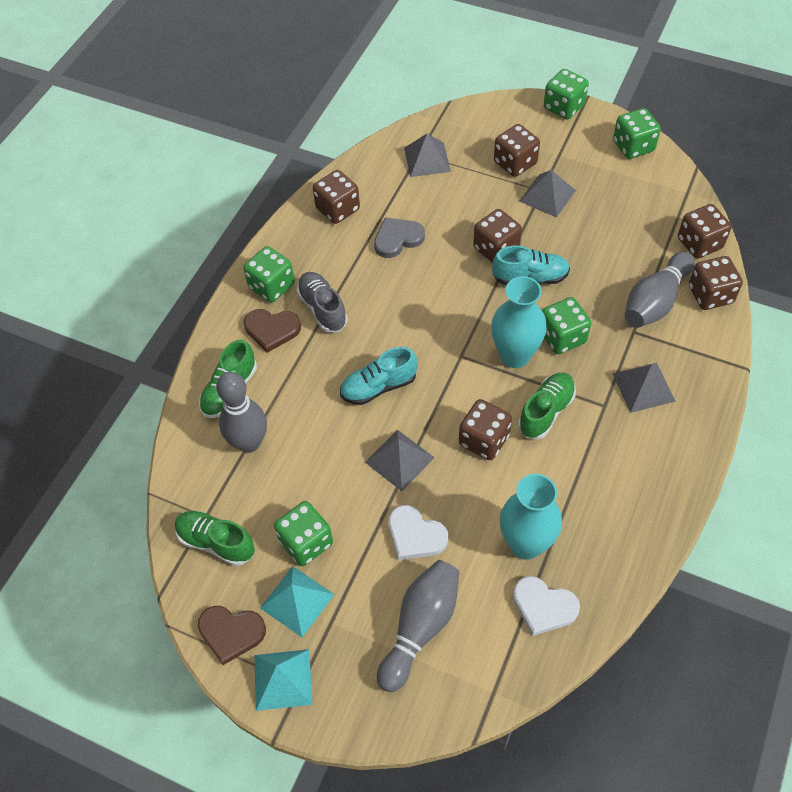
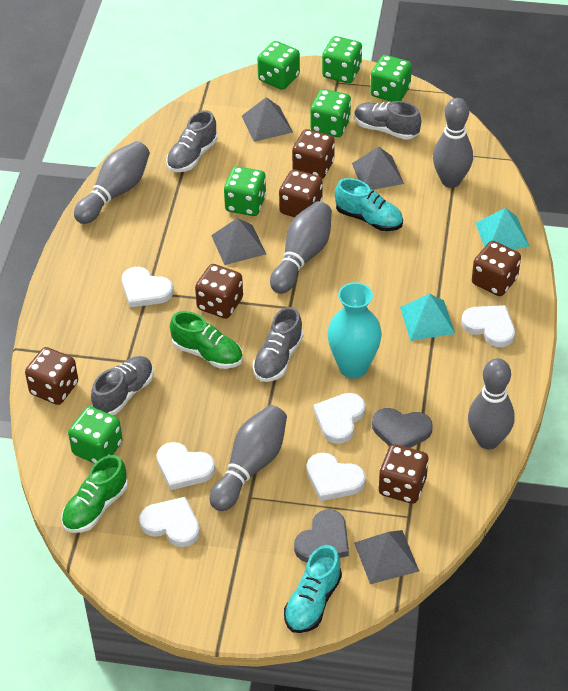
brown heart: [198,606,266,665] [244,309,301,353] = 2 -> none = 0
green dice: [243,246,295,303] [274,501,333,566] [542,297,591,354] [544,69,589,120] [613,108,661,159] = 5 -> [68,406,123,464] [224,166,266,216] [257,41,300,90] [310,89,351,137] [322,36,362,83] [370,55,412,102] = 6
green shoe: [175,511,255,566] [199,340,257,418] [518,372,576,439] = 3 -> [61,455,128,533] [170,311,243,369] = 2
grey bowling pin: [216,372,267,453] [377,560,459,692] [625,251,695,328] = 3 -> [74,141,150,224] [210,405,287,511] [270,201,332,294] [433,98,473,188] [468,358,515,449] = 5
grey heart: [374,217,425,258] = 1 -> [294,509,349,562] [372,408,433,448] = 2
grey shoe: [296,272,348,332] = 1 -> [91,356,154,415] [166,110,218,172] [253,307,303,382] [354,101,421,140] = 4
turquoise vase: [491,276,547,368] [500,474,562,560] = 2 -> [327,282,382,379] = 1
white heart: [389,505,448,560] [513,576,580,636] = 2 -> [122,267,173,307] [139,497,200,547] [156,442,215,490] [307,453,366,501] [313,393,366,444] [461,305,515,347] = 6

